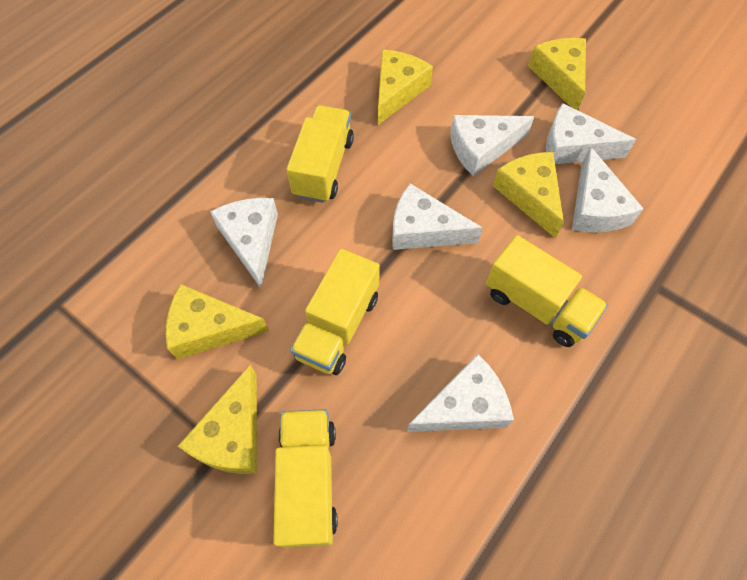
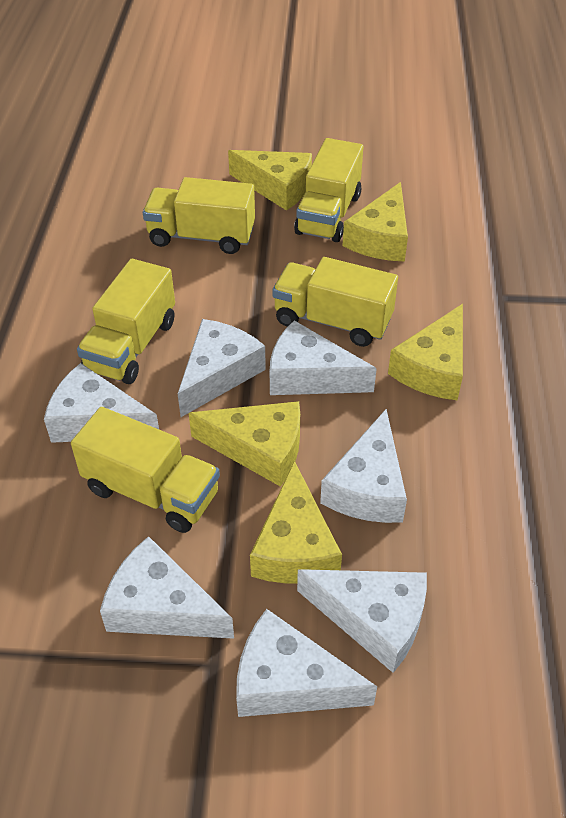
white cheese: [210,198,278,288] [392,184,483,250] [407,354,514,432] [450,115,534,176] [546,103,636,164] [572,147,644,232] = 6 -> [44,363,159,443] [100,536,234,639] [178,319,266,417] [236,609,377,717] [270,320,377,395] [297,569,427,673] [320,409,407,523] = 7
yellow truck: [273,409,338,548] [287,105,354,203] [290,249,380,375] [486,235,608,347] = 4 -> [71,407,220,533] [77,259,175,384] [143,177,255,254] [272,257,398,347] [294,138,363,242] = 5

